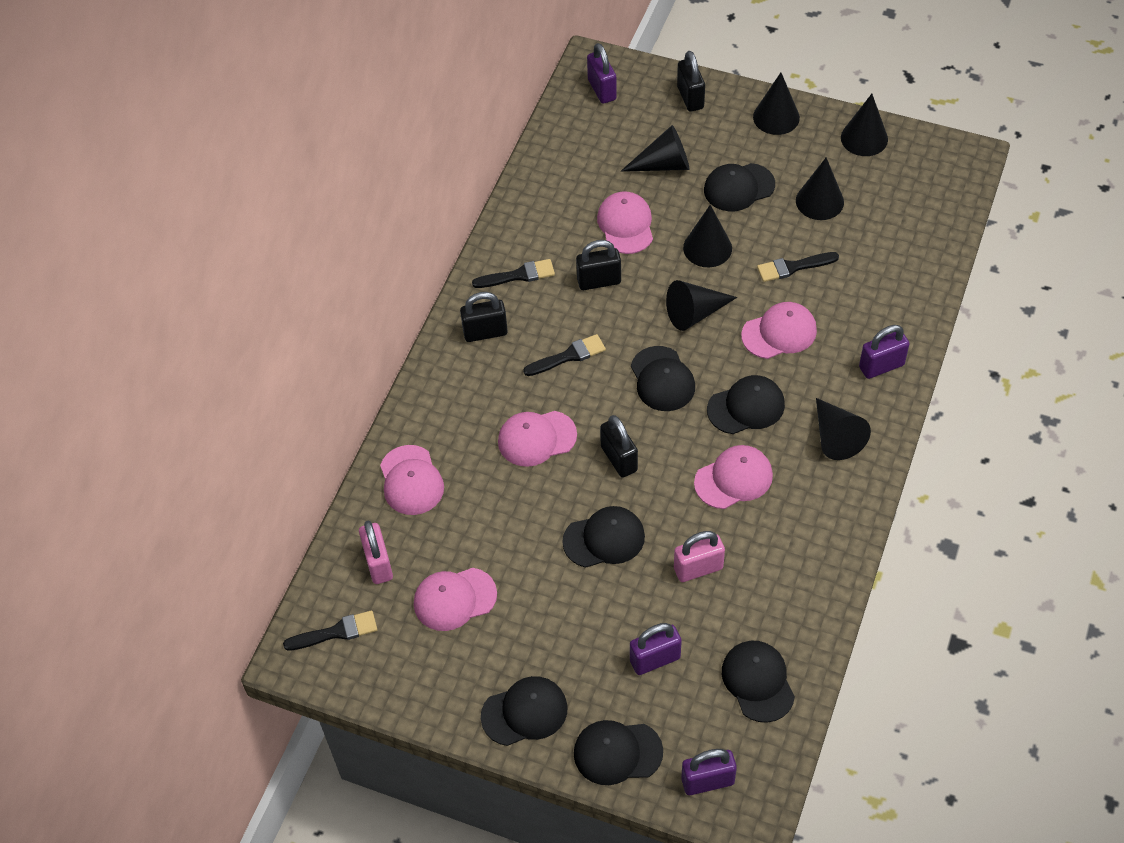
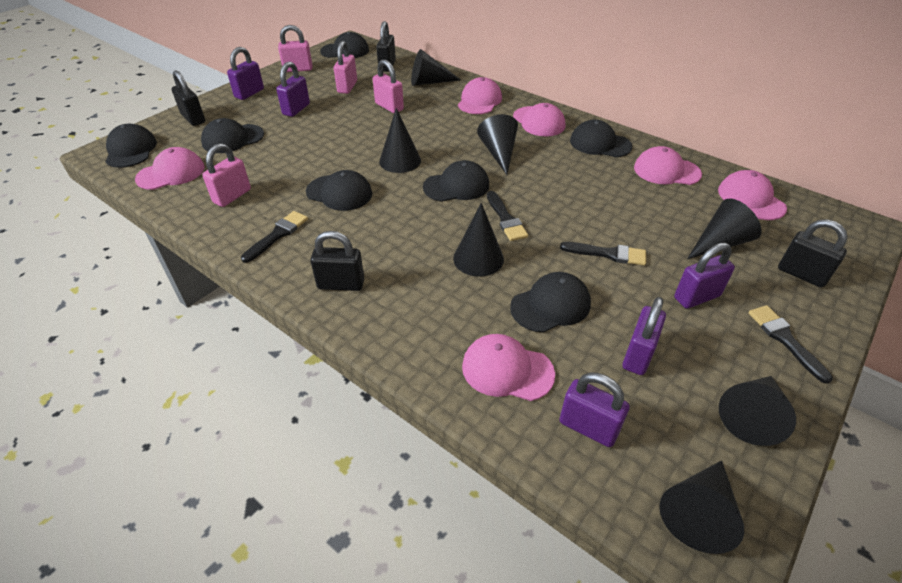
pink padlock: [359,521,393,584] [674,531,725,582] = 2 -> [202,143,251,207] [278,25,312,72] [334,41,357,94] [373,59,404,113] = 4
purple padlock: [587,43,617,104] [630,623,682,675] [681,749,737,795] [859,325,910,379] = 4 -> [227,47,264,100] [276,62,310,117] [559,373,630,447] [623,297,666,375] [674,243,735,309] = 5

